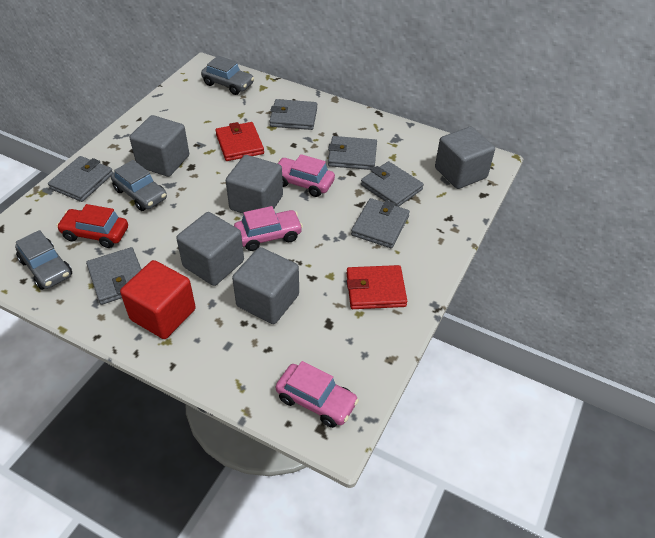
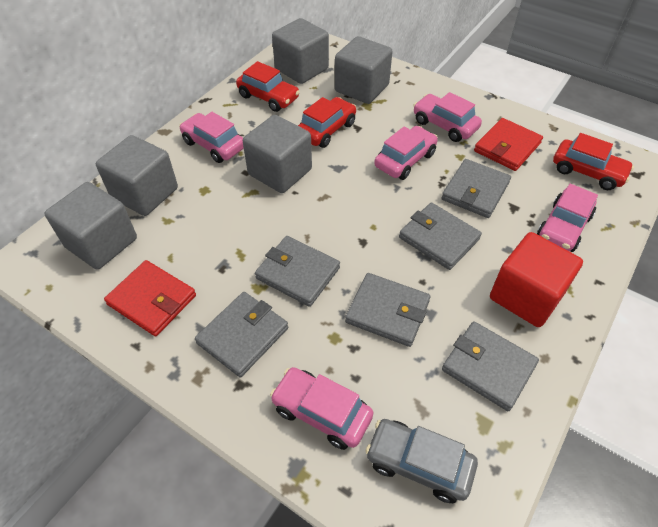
grey car: [15,230,72,290] [111,160,167,211] [201,56,254,95] = 3 -> [365,419,478,503] = 1
pink car: [234,206,303,251] [276,361,359,428] [278,154,335,197] = 3 -> [179,112,244,163] [270,367,373,450] [374,126,438,180] [413,92,482,142] [537,184,598,252] = 5
red car: [56,204,128,248] = 1 -> [236,61,300,112] [298,97,356,148] [553,133,634,190] = 3

